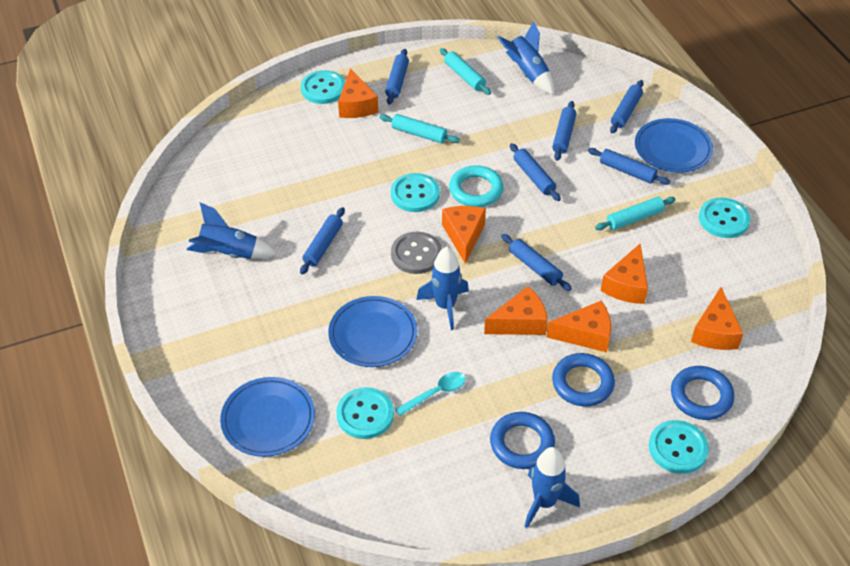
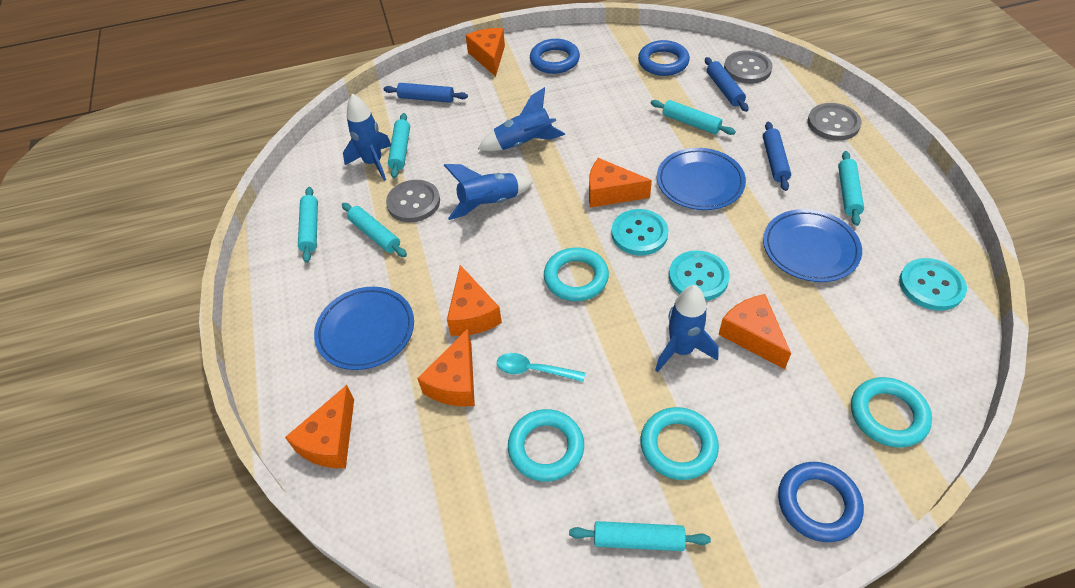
blue rolling pin: [300,207,345,275] [385,49,409,104] [501,234,572,291] [510,143,561,201] [552,101,577,161] [588,148,670,185] [610,80,644,133] = 7 -> [384,83,468,103] [705,57,749,112] [763,122,791,191] = 3
grey button: [391,232,442,274] = 1 -> [386,180,440,222] [724,50,773,84] [808,103,862,141] = 3
turquoise button: [301,70,345,104] [336,387,394,439] [391,173,440,212] [649,420,709,474] [699,198,750,238] = 5 -> [611,209,668,255] [669,251,730,301] [899,258,967,311] = 3
turquoise ring: [449,165,503,207] = 1 -> [508,409,584,482] [544,247,609,301] [640,407,719,480] [851,377,932,448] = 4
turquoise rolling pin: [379,114,460,143] [440,48,491,95] [595,197,676,230] = 3 -> [298,187,318,263] [342,203,407,257] [388,113,410,178] [569,521,711,551] [651,100,736,135] [838,151,864,226] = 6

